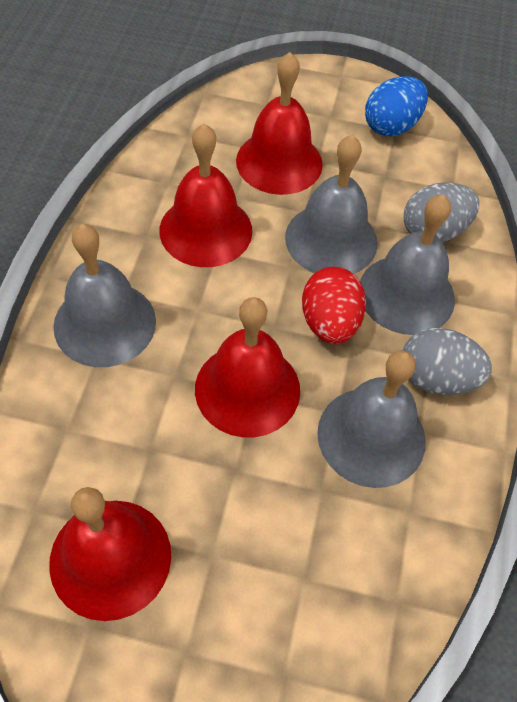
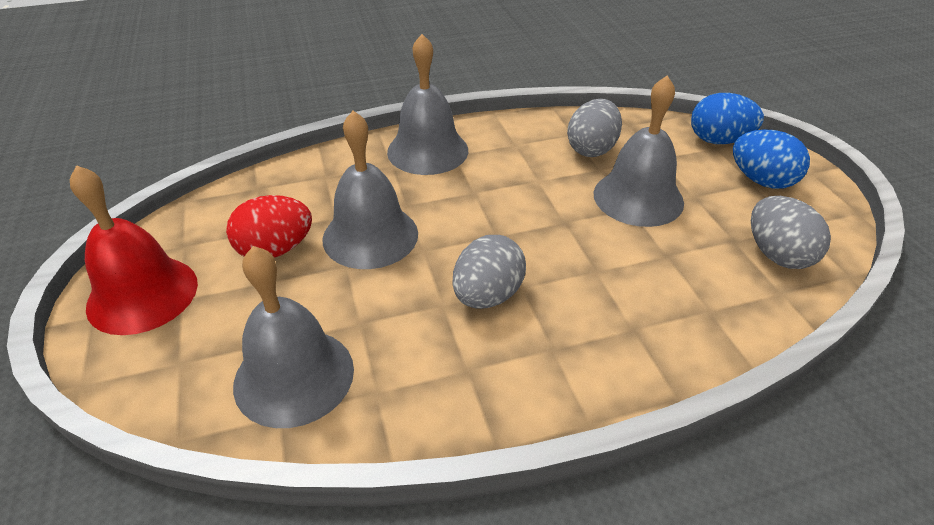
blue egg: [365,76,428,136] = 1 -> [691,93,764,144] [733,129,810,189] = 2
grey egg: [403,328,492,395] [404,182,479,242] = 2 -> [452,235,526,309] [567,99,622,157] [751,196,831,269] = 3
red bell: [49,487,171,621] [159,124,252,267] [195,297,300,437] [236,52,323,195] = 4 -> [70,165,198,335] = 1

